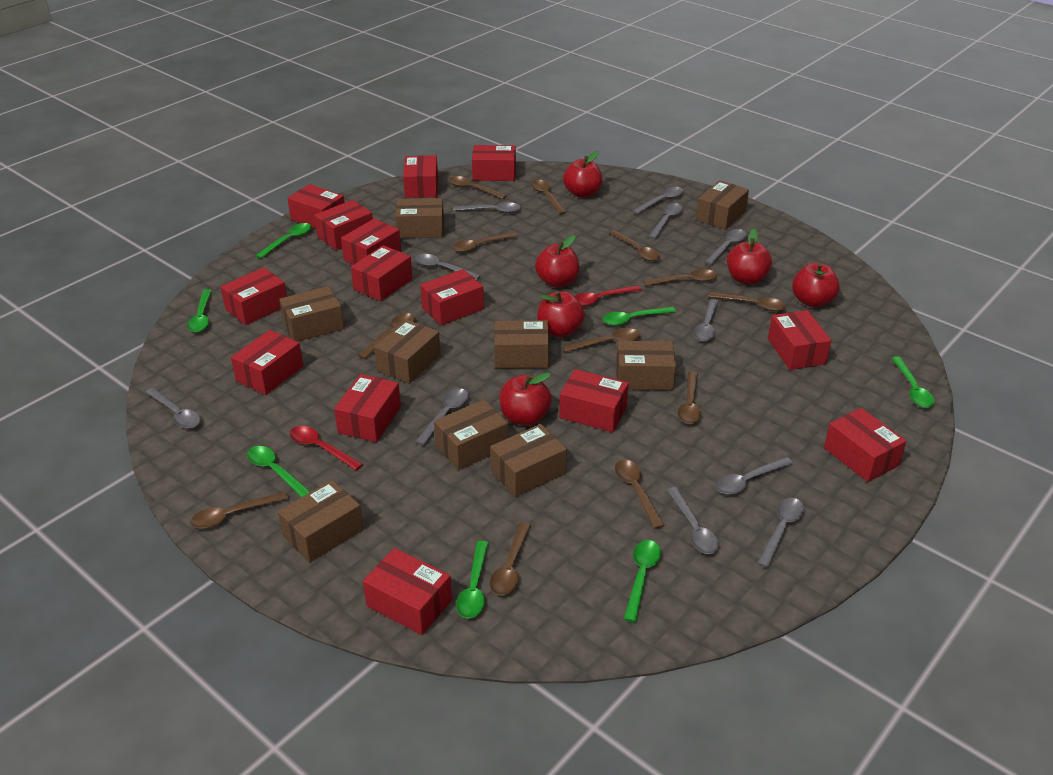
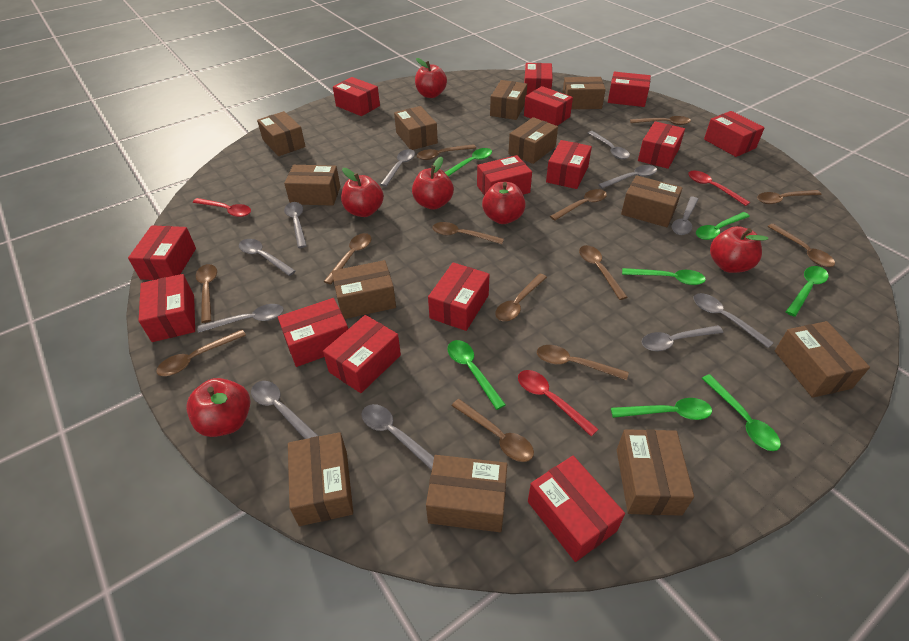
brown box: [278,480,363,562] [279,286,344,342] [374,320,441,383] [395,198,444,238] [434,399,508,470] [490,424,567,497] [494,320,549,368] [616,340,676,390] [696,180,749,230] = 9 -> [257,111,306,156] [284,165,340,206] [288,432,353,526] [332,260,396,319] [394,106,438,150] [426,455,507,532] [490,80,527,120] [508,117,558,164] [563,77,606,109] [617,429,694,516] [621,176,683,227] [775,321,870,398] = 12
brown spoon: [190,492,288,529] [358,313,415,359] [448,176,507,199] [452,232,518,252] [490,522,531,595] [532,180,566,214] [562,328,640,352] [609,230,660,261] [615,460,665,529] [643,269,717,286] [678,371,701,424] [708,292,786,311] = 12 -> [156,329,246,376] [196,264,217,323] [324,233,371,284] [417,144,476,160] [432,222,504,244] [452,399,534,462] [495,274,547,321] [537,345,629,380] [550,189,607,221] [579,245,627,300] [630,116,691,125] [757,190,821,204] [767,224,835,267] = 13
red spoon: [290,426,363,470] [574,285,641,306] = 2 -> [193,198,251,217] [518,370,599,436] [688,171,750,206] = 3

